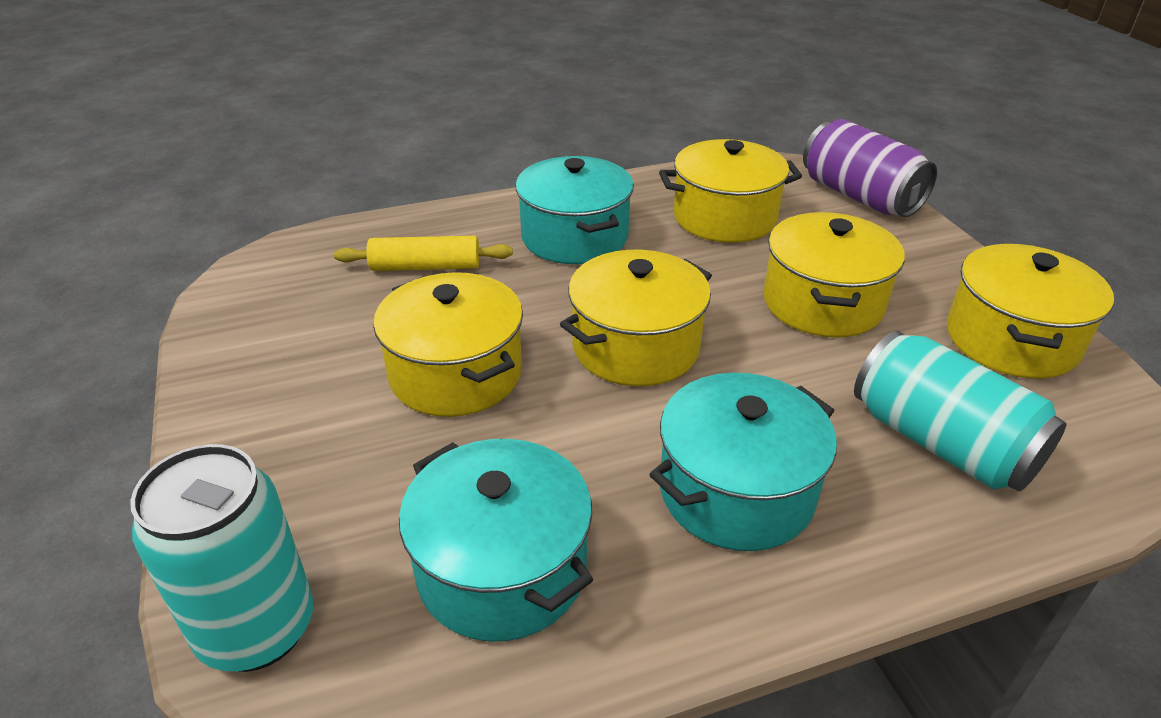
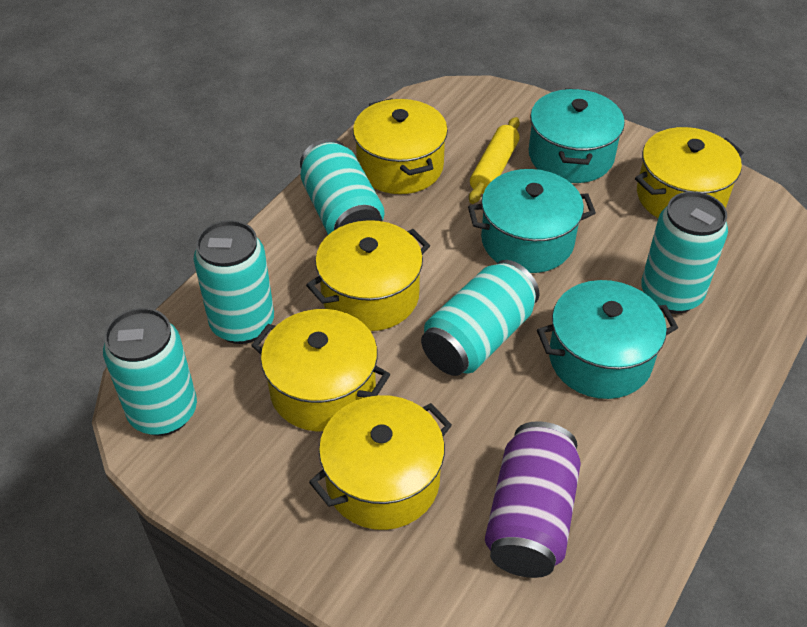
turquoise can: [130,444,313,672] [854,331,1066,491] = 2 -> [103,308,197,436] [194,220,274,344] [300,139,384,235] [421,260,540,376] [641,191,728,314] = 5

